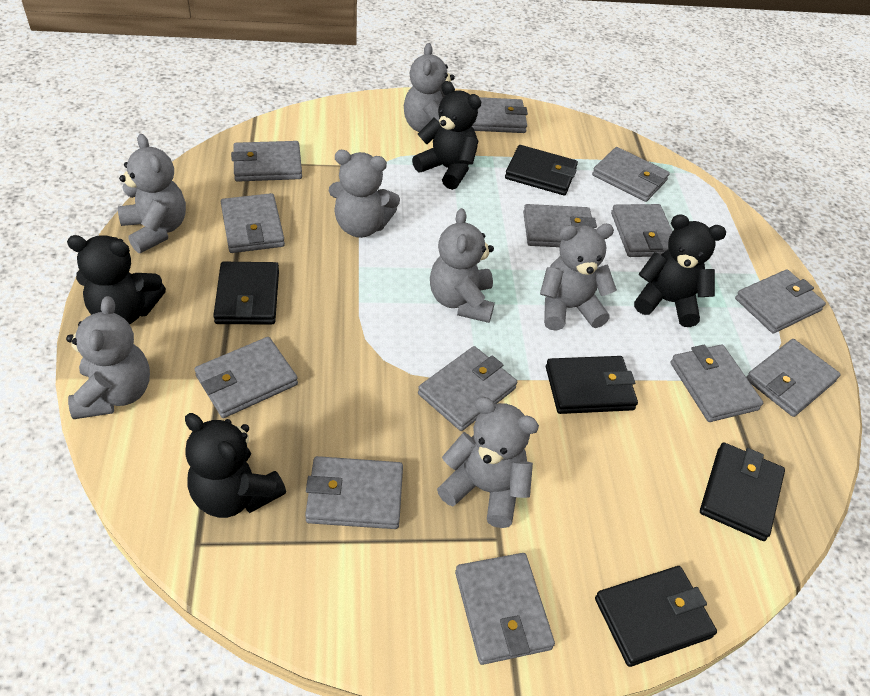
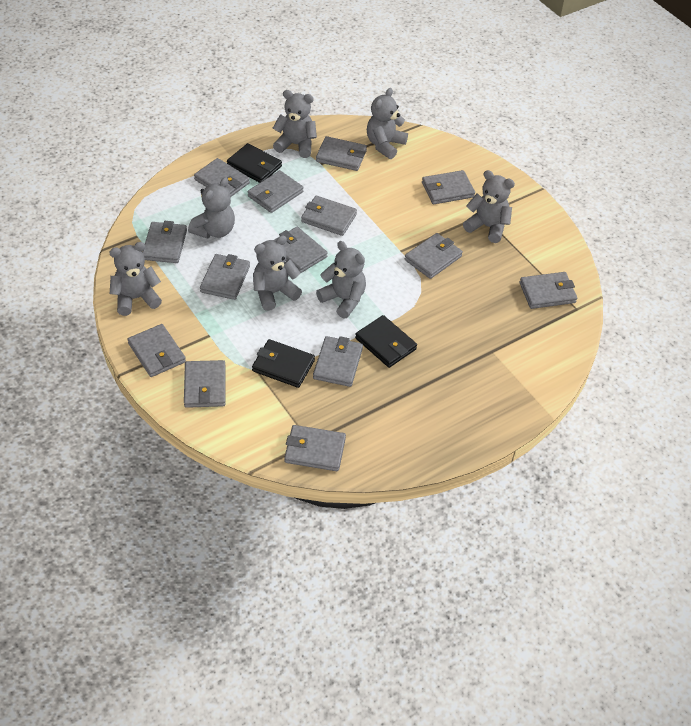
black teddy bear: [67,235,166,324] [185,413,286,518] [412,81,481,190] [634,214,726,327] = 4 -> none = 0
black wallet: [213,262,279,324] [505,145,578,195] [546,356,638,414] [595,566,717,667] [700,443,785,541] = 5 -> [227,143,282,183] [252,339,315,388] [355,315,417,368] = 3
grey wallet: [194,337,298,418] [221,193,285,253] [231,141,302,182] [305,456,403,529] [418,346,517,431] [455,553,555,665] [472,97,528,133] [523,204,597,247] [592,147,670,202] [611,204,673,257] [670,345,763,422] [735,269,826,333] [746,339,841,417] = 13 -> [128,324,186,377] [142,221,187,263] [184,360,226,408] [194,158,250,197] [200,254,250,300] [248,170,303,213] [274,227,328,273] [284,425,346,471] [301,196,357,236] [313,336,363,387] [316,136,367,171] [405,233,463,279] [422,170,475,204] [520,272,577,309] = 14

